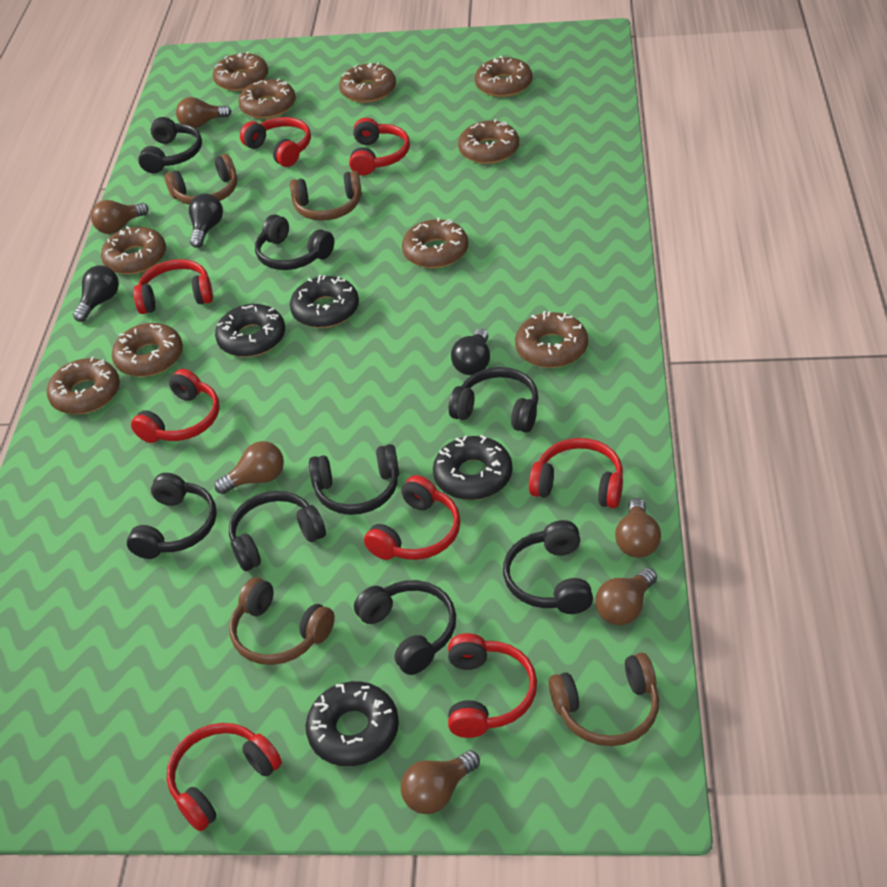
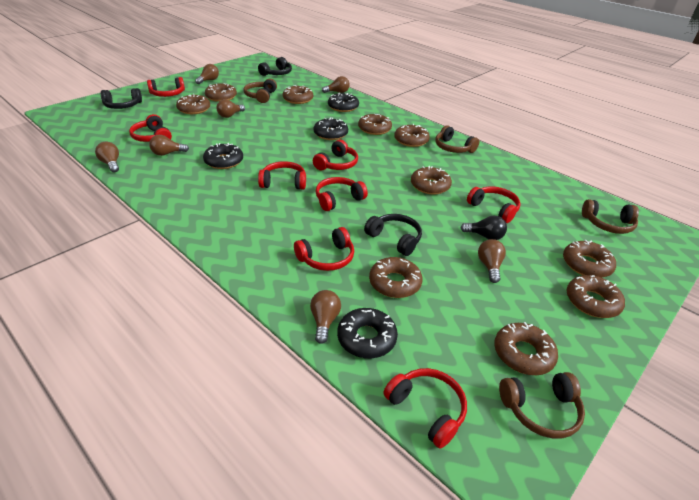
black headphones: [127,473,217,559] [138,117,202,173] [229,491,326,571] [255,214,334,270] [309,444,399,515] [354,580,456,675] [449,367,538,433] [503,520,593,614] = 8 -> [101,88,142,109] [258,57,292,76] [364,214,422,256] = 3
black light bulb: [73,266,119,322] [189,194,223,248] [451,328,490,375] = 3 -> [460,216,507,240] = 1
brown light bulb: [91,200,149,234] [176,97,231,128] [214,441,284,494] [401,750,480,814] [595,568,657,625] [615,498,661,558] = 6 -> [95,142,119,172] [149,135,189,156] [195,64,219,84] [217,99,245,118] [310,290,341,344] [322,76,350,93] [478,239,506,283] = 7

